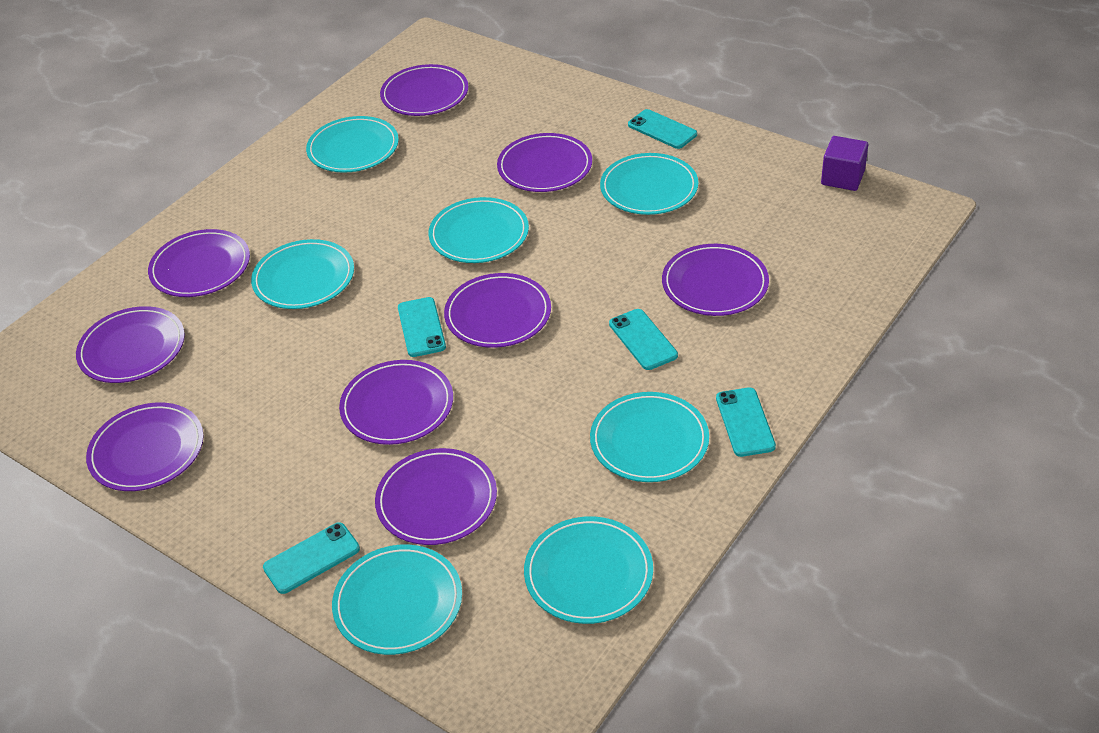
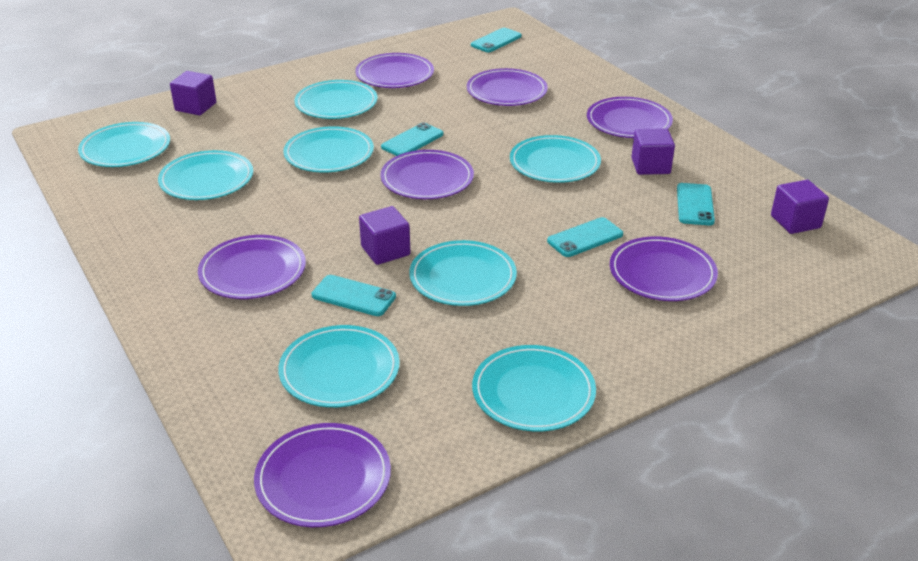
purple cube: [821,136,868,191] = 1 -> [170,71,216,115] [359,206,411,265] [632,128,675,175] [771,180,829,234] = 4
purple plate: [76,306,185,383] [86,402,204,491] [148,229,250,297] [339,360,453,445] [375,448,497,545] [380,64,468,116] [444,273,551,348] [497,133,592,192] [662,244,769,316] = 9 -> [198,235,306,299] [254,423,391,527] [355,53,434,88] [380,150,474,199] [467,68,548,106] [587,97,673,138] [610,236,718,301] = 7
turquoise plate: [251,239,354,309] [306,116,399,173] [332,545,462,655] [428,197,529,263] [524,516,653,624] [590,392,709,482] [600,153,698,215] = 7 -> [78,122,170,167] [158,150,253,200] [278,325,400,407] [283,126,374,172] [294,80,378,119] [409,240,517,306] [472,345,596,431] [510,135,601,183] = 8

